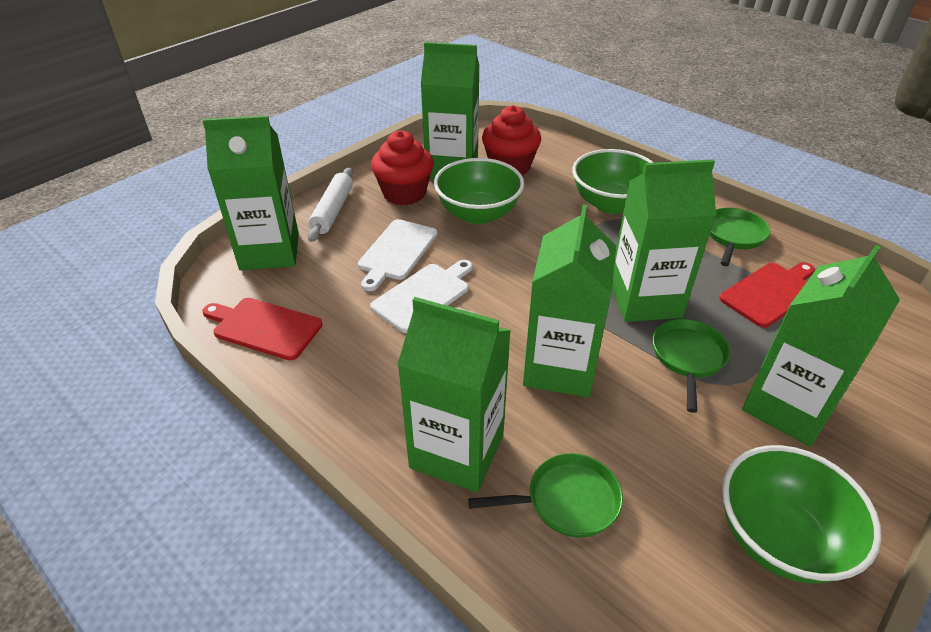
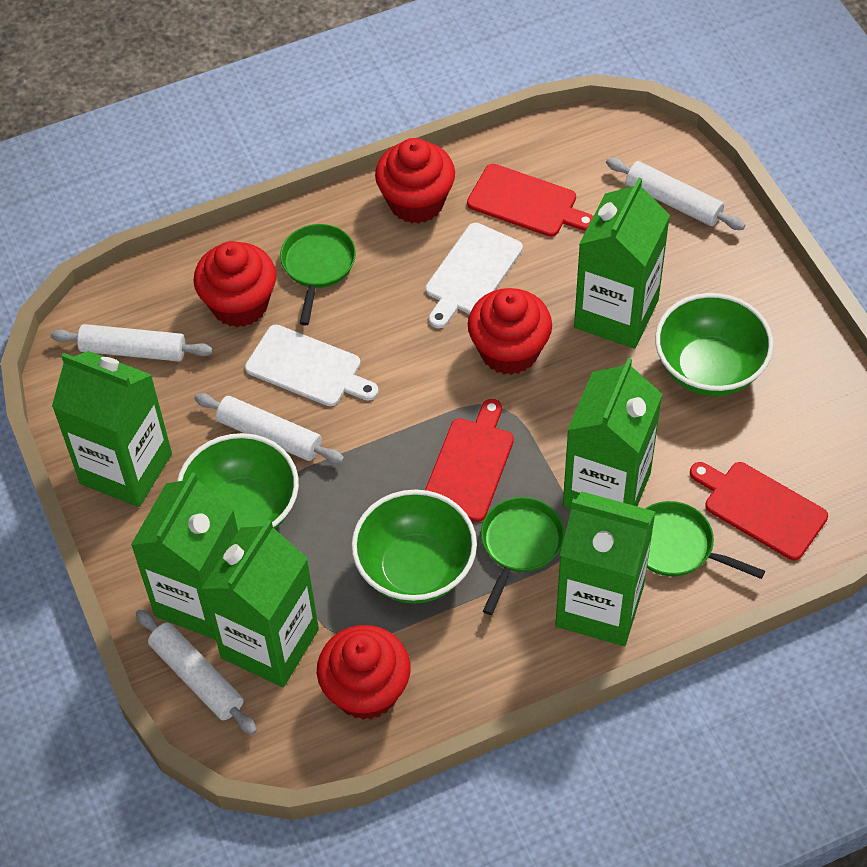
red cupcake: [371,130,434,205] [482,105,541,175] = 2 -> [193,241,276,327] [317,625,411,720] [375,138,455,224] [468,288,552,375] = 4
red cutting board: [202,298,322,361] [719,262,815,328] = 2 -> [425,399,514,522] [467,164,593,237] [690,462,828,560] = 3
white rolling pin: [308,168,353,242] = 1 -> [51,324,213,361] [136,609,257,735] [194,393,344,464] [606,158,745,230] = 4

